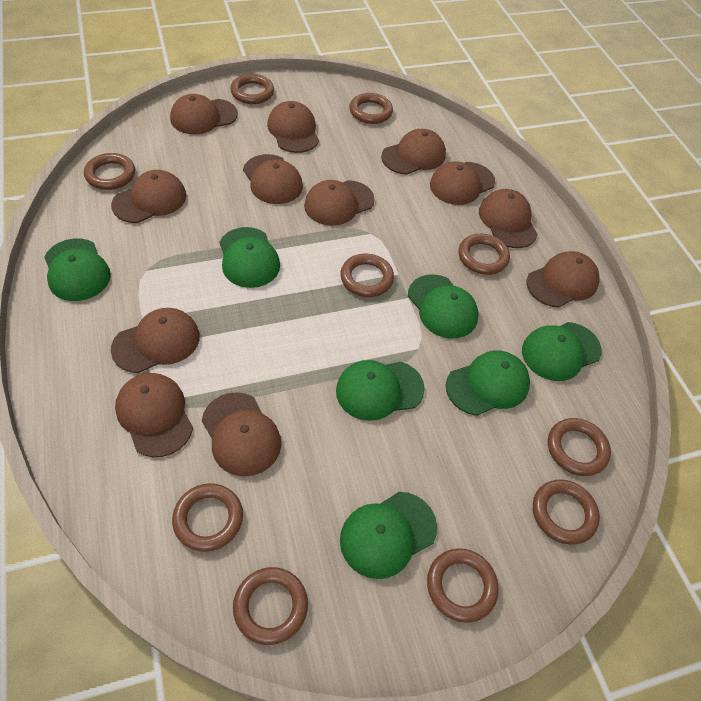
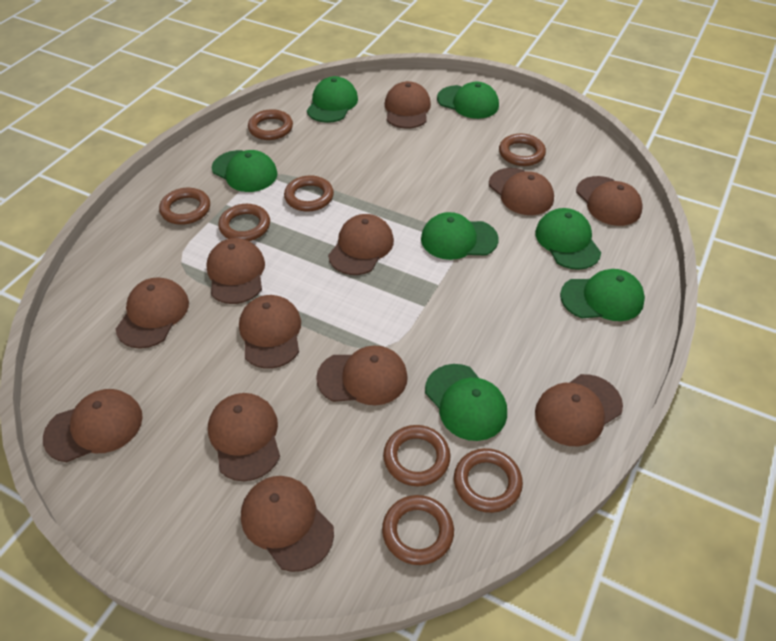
brown ring: [84,153,135,190] [172,483,243,552] [230,74,274,104] [233,567,308,645] [340,254,394,297] [349,93,393,124] [427,548,499,623] [459,234,510,275] [533,480,600,545] [548,418,611,476] = 10 -> [159,188,210,225] [218,204,270,241] [248,109,293,140] [284,175,334,212] [382,495,454,565] [383,425,450,486] [454,448,523,513] [499,134,546,166] = 8

